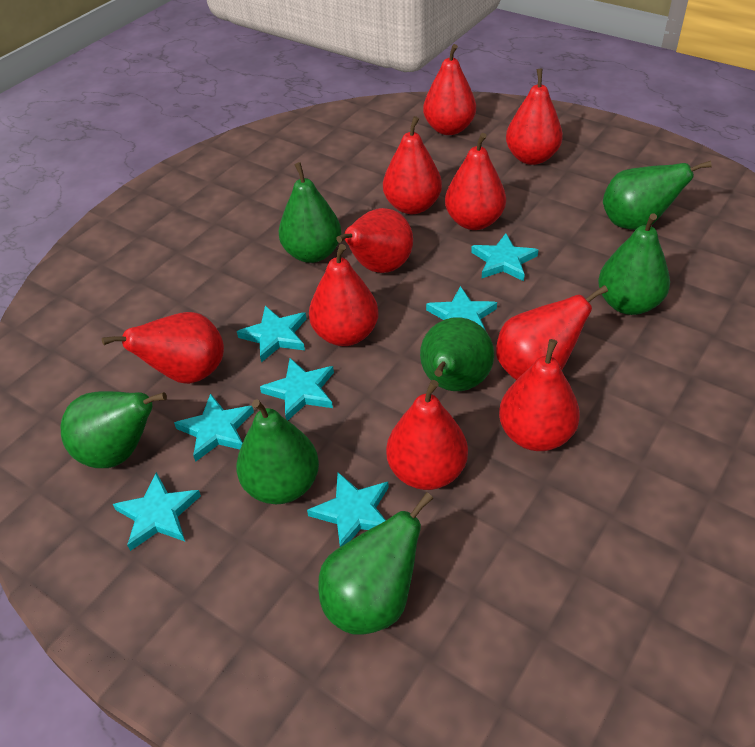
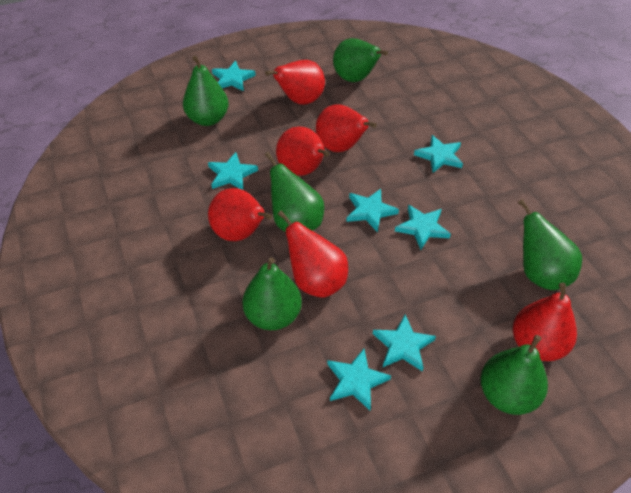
green pear: [60,391,167,468] [236,399,319,504] [279,162,341,263] [318,492,433,634] [420,317,494,391] [598,213,670,315] [603,161,712,230] = 7 -> [183,56,229,126] [242,257,302,330] [265,152,324,232] [333,38,388,82] [480,335,548,415] [518,199,582,290] = 6
red pear: [102,312,224,384] [309,244,379,346] [336,208,413,273] [383,116,442,214] [386,380,468,490] [423,44,476,135] [445,133,506,230] [496,285,608,380] [499,339,580,451] [506,68,563,165] = 10 -> [208,188,272,241] [265,60,325,105] [276,127,329,176] [278,210,348,298] [316,104,377,152] [513,282,577,361] = 6

